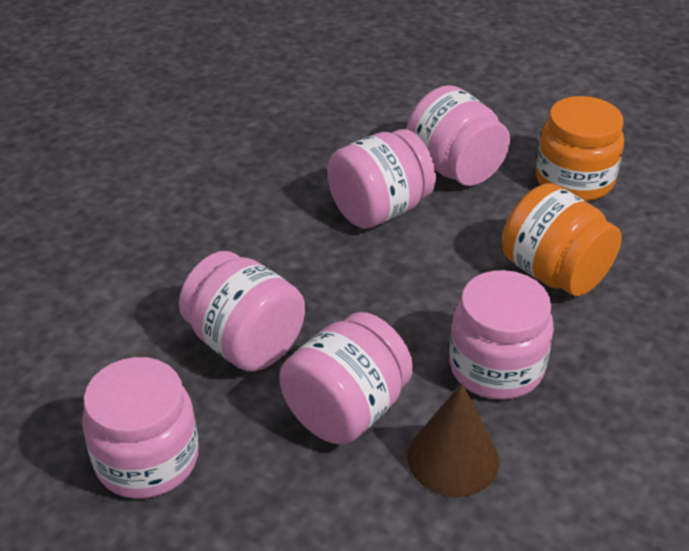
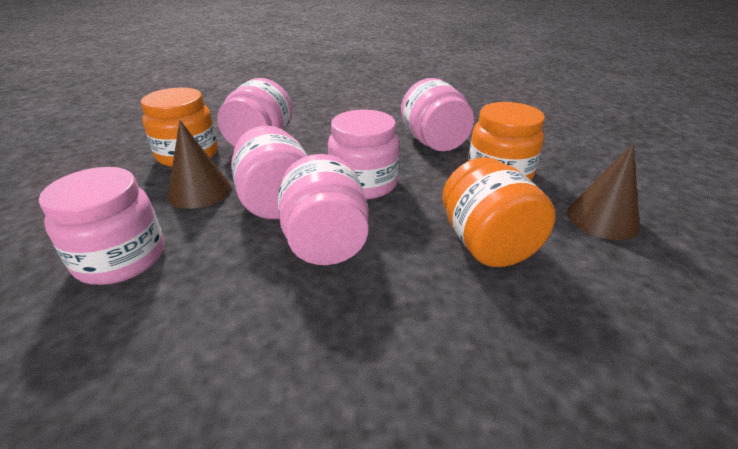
brown cone: [407,383,499,497] = 1 -> [168,120,231,209] [567,143,640,240] = 2
orange jar: [502,183,622,296] [535,96,624,201] = 2 -> [141,87,218,167] [442,157,556,267] [468,102,545,180] = 3

